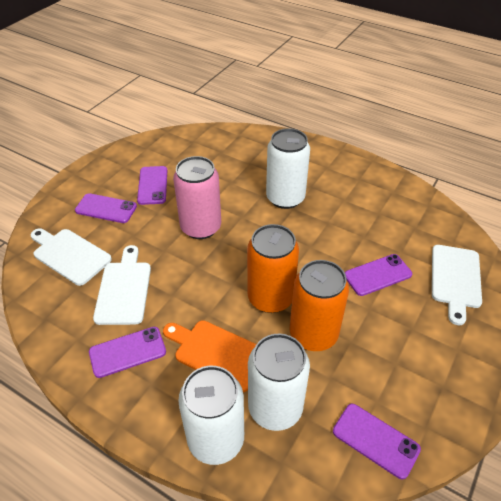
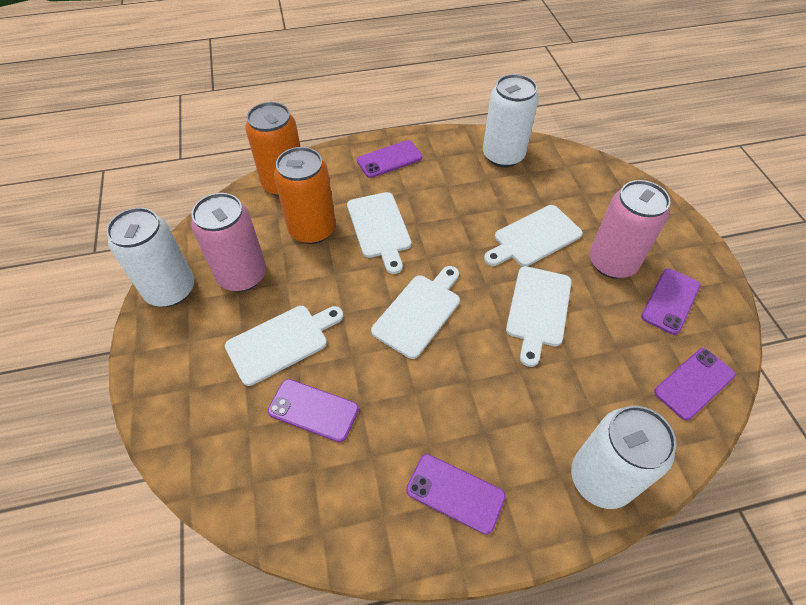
orange cutting board: [163,320,256,392] = 1 -> none = 0
pink can: [173,156,221,239] = 1 -> [191,193,266,292] [589,180,671,279] = 2
white cutting board: [31,229,112,286] [93,245,151,325] [432,245,482,325] = 3 -> [225,306,343,386] [347,192,412,274] [371,266,460,359] [484,205,583,266] [506,266,572,367] = 5

